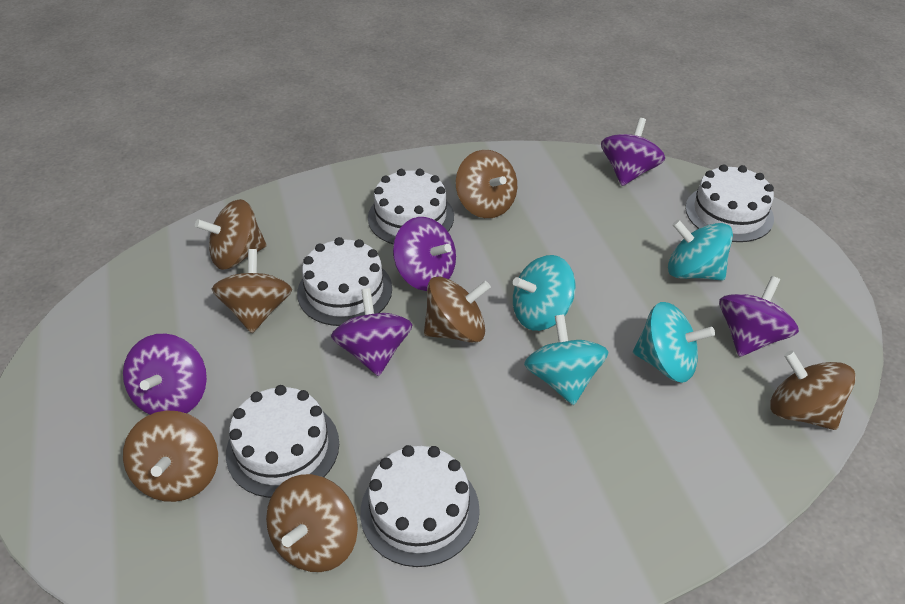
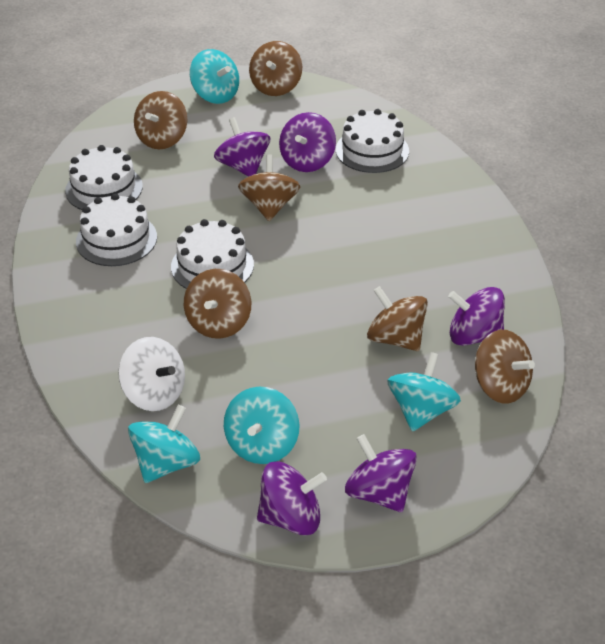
brown spinning top: [123,411,218,502] [195,199,267,270] [212,249,292,333] [266,474,358,572] [424,277,491,343] [456,150,517,218] [770,351,856,430] = 7 -> [134,91,187,149] [184,269,252,339] [238,154,301,221] [249,41,302,96] [367,286,428,351] [475,330,535,404] = 6
white cake: [226,385,339,498] [297,237,392,326] [360,445,480,567] [368,169,454,244] [685,164,774,242] = 5 -> [65,145,143,210] [76,193,157,266] [171,219,254,289] [336,109,409,173] = 4
white spinning top: none = 0 -> [118,337,185,411] = 1

